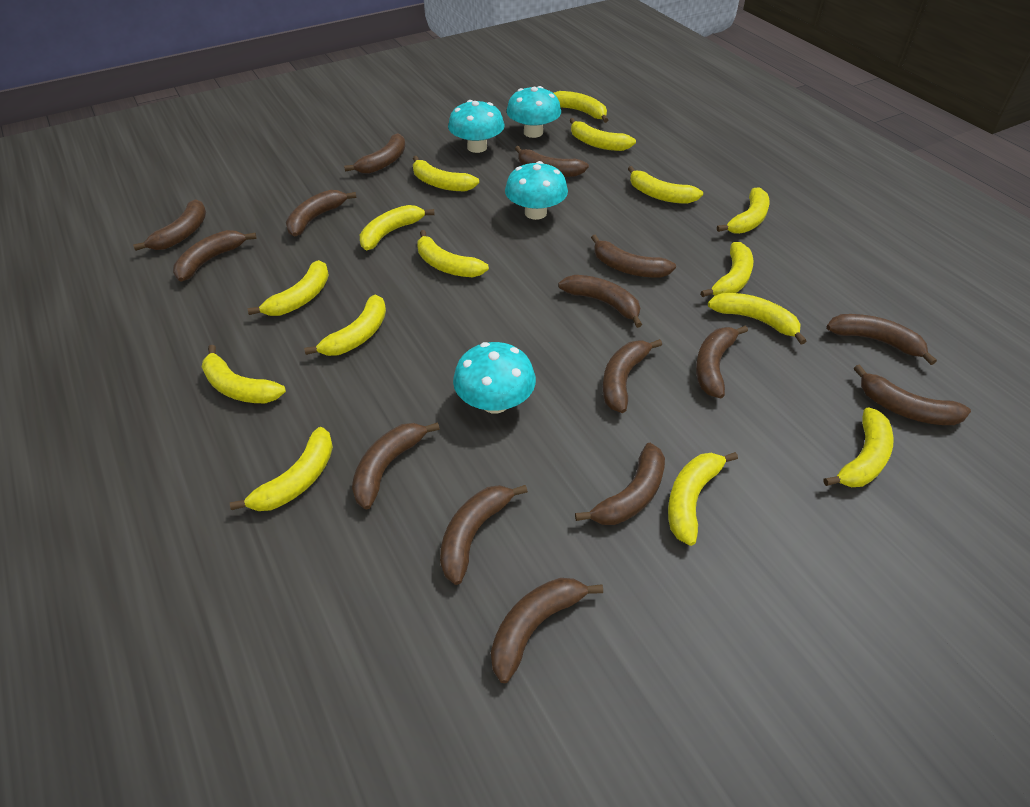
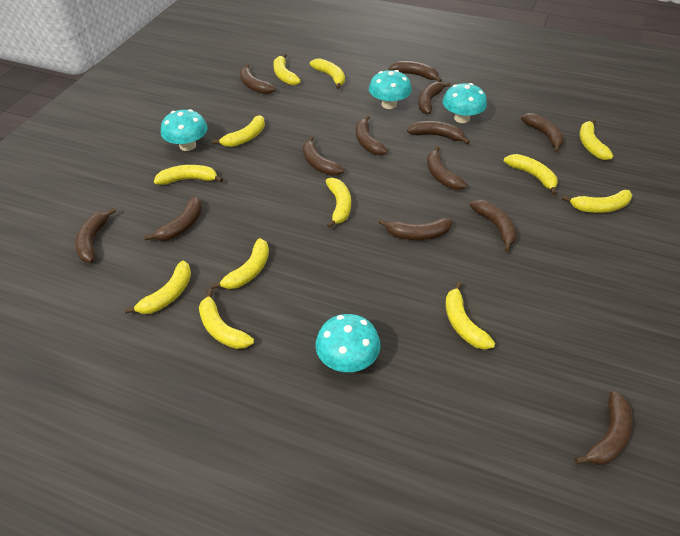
brown banana: [133,199,206,251] [173,230,257,282] [286,190,357,236] [344,133,405,174] [352,422,440,509] [440,485,528,585] [491,578,603,683] [515,146,589,177] [558,275,642,328] [575,443,665,525] [591,234,676,277] [603,339,662,413] [696,325,748,398] [826,314,937,365] [854,364,971,425] = 15 -> [75,208,116,262] [144,196,202,241] [240,64,276,94] [303,136,344,176] [356,115,388,156] [378,218,452,240] [389,61,442,82] [407,121,470,144] [418,82,451,114] [427,146,467,190] [470,200,517,252] [521,113,564,153] [575,391,633,465] = 13
yellow banana: [202,345,286,403] [230,427,333,511] [248,260,329,316] [304,295,386,356] [360,205,435,250] [413,156,479,191] [417,230,489,277] [554,91,608,123] [569,118,636,151] [628,166,703,204] [668,452,738,546] [701,242,753,297] [708,293,806,344] [717,187,770,234] [824,407,894,487] = 15 -> [125,261,191,314] [154,165,223,185] [199,289,254,349] [211,238,269,289] [212,115,265,147] [274,53,301,85] [310,58,345,89] [326,178,351,228] [446,282,495,350] [504,154,558,195] [562,190,632,213] [580,118,613,160] = 12

